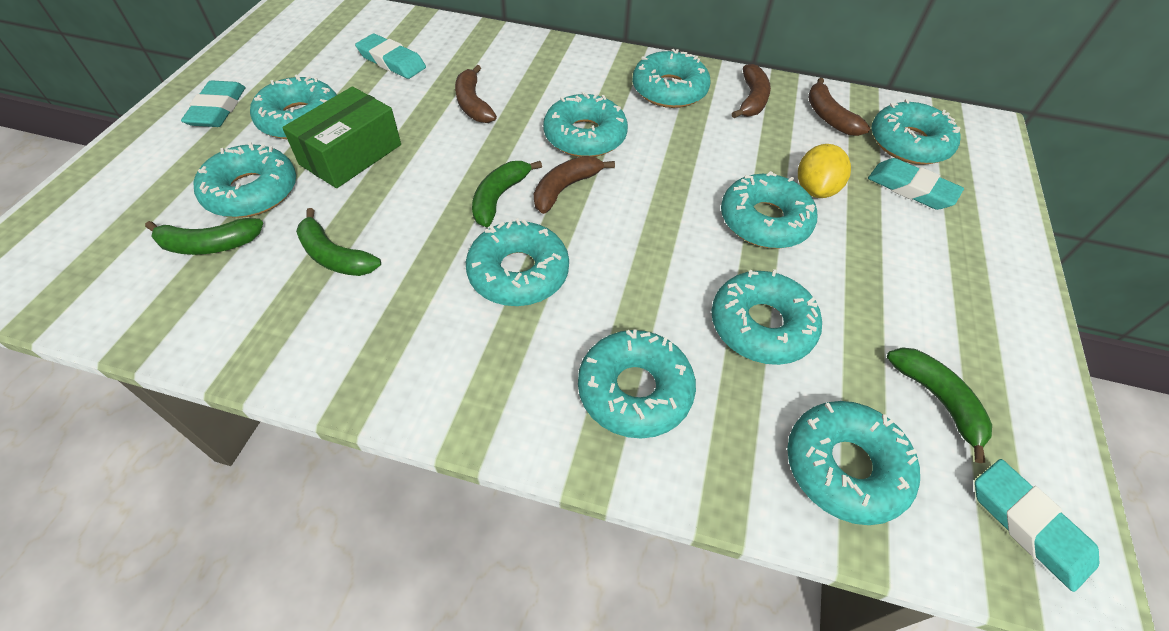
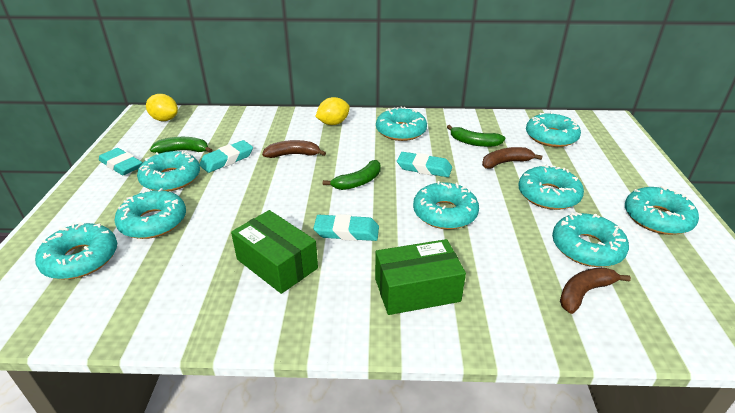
brown banana: [455,65,497,123] [534,156,615,214] [732,64,771,118] [808,78,870,136] = 4 -> [262,140,326,158] [482,147,543,169] [560,267,631,314] = 3
green banana: [145,218,263,255] [296,208,381,276] [472,161,542,227] [887,347,992,463] = 4 -> [150,137,213,153] [323,160,381,190] [447,125,505,147] = 3
green box: [282,86,401,188] = 1 -> [231,210,318,294] [375,239,466,315] = 2
turquoise donut: [193,142,296,218] [250,75,337,139] [466,218,569,306] [543,92,628,157] [578,329,696,439] [632,49,710,108] [711,269,822,365] [721,171,817,249] [787,401,920,525] [871,99,961,165] = 10 -> [35,222,117,279] [114,188,186,239] [137,151,200,192] [376,107,427,141] [413,181,479,229] [518,164,584,210] [526,112,581,147] [552,212,629,267] [625,186,699,235] = 9
yellow lemon: [798,144,851,198] = 1 -> [146,94,178,121] [315,97,350,125] = 2

